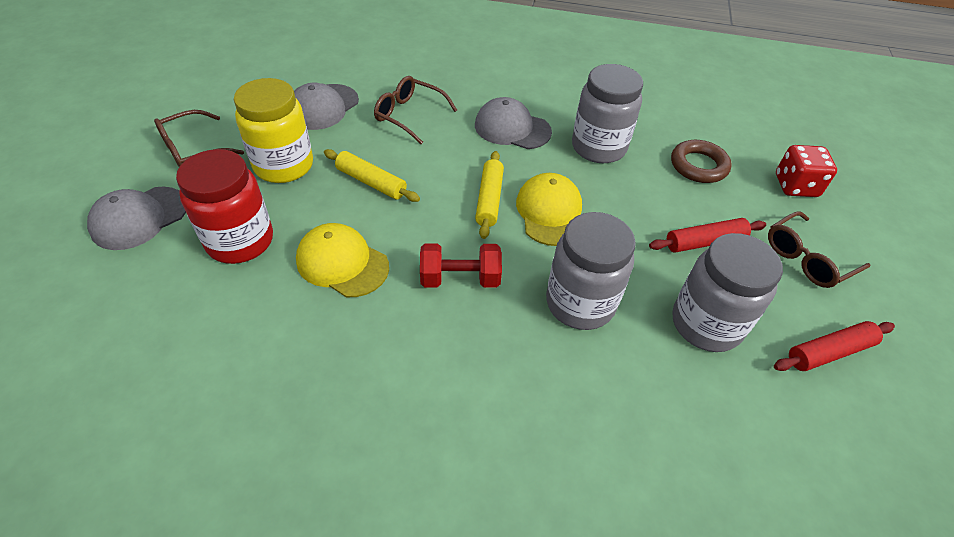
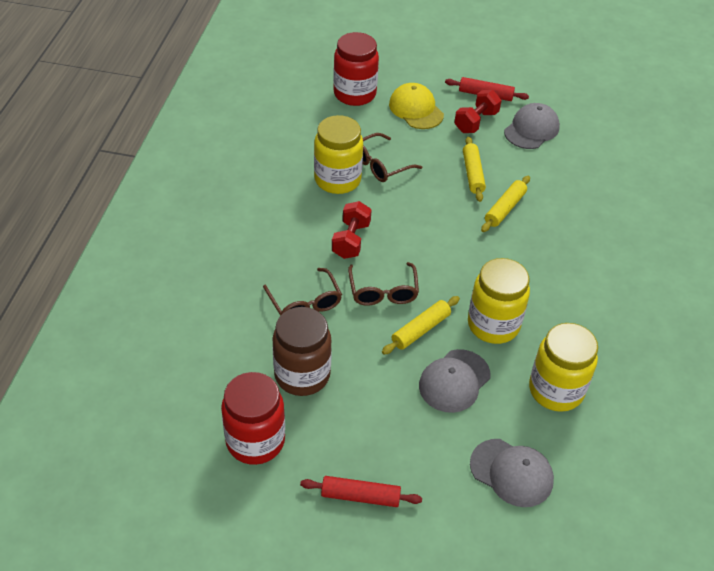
brown jar: none = 0 -> [272,307,332,396] = 1
brown ring: [671,140,732,183] = 1 -> none = 0
grey jar: [546,212,636,330] [572,64,643,163] [673,233,783,352] = 3 -> none = 0
red dice: [776,145,837,197] = 1 -> none = 0
red dumbbell: [420,243,502,288] = 1 -> [332,201,371,259] [454,90,502,133] = 2
red jar: [176,149,273,264] = 1 -> [221,372,285,465] [333,32,379,106] = 2
yellow cap: [296,223,389,297] [516,173,582,246] = 2 -> [389,83,444,129] = 1
yellow jar: [234,78,313,183] = 1 -> [314,115,363,194] [468,258,530,344] [529,323,598,412] = 3
yellow rolling pin: [324,149,420,202] [475,151,504,239] = 2 -> [382,296,460,354] [463,137,486,202] [481,176,530,232] = 3

